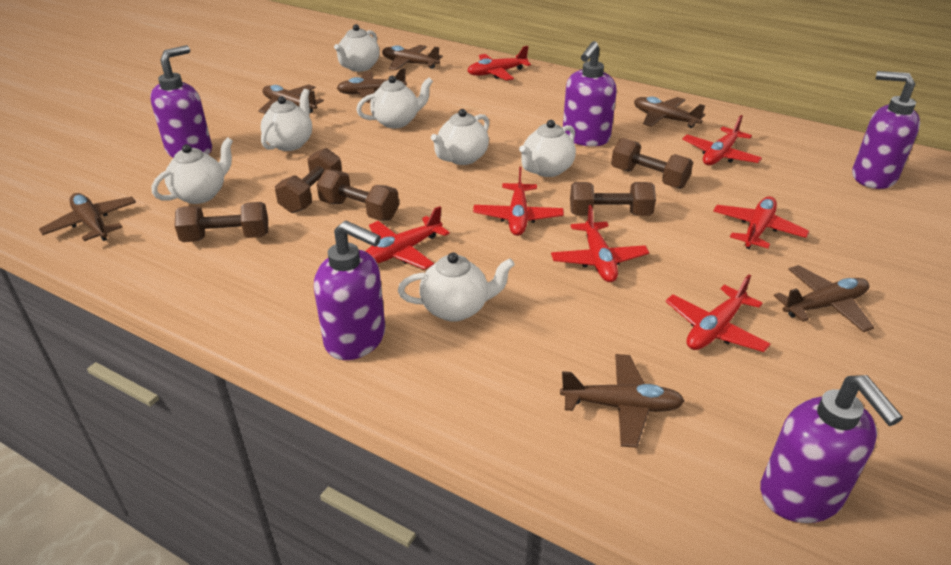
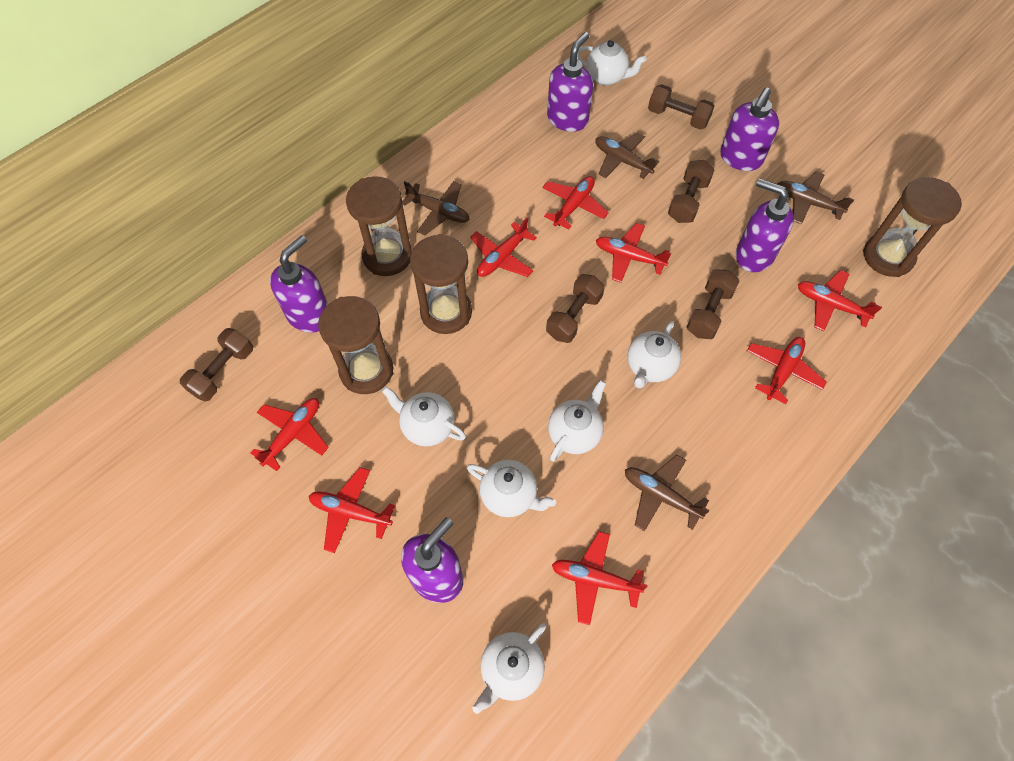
brown hourglass: none = 0 -> [318,296,393,394] [346,176,412,276] [410,234,472,334] [863,177,962,277] = 4
brown plane: [39,193,136,241] [258,85,324,114] [337,68,407,103] [382,45,443,70] [560,354,685,448] [634,96,705,128] [774,265,875,332] = 7 -> [402,181,470,235] [595,133,659,179] [625,455,710,532] [777,171,854,225] = 4
red plane: [365,206,450,270] [467,46,531,81] [473,167,564,236] [551,205,649,282] [665,274,771,352] [682,115,762,165] [713,196,809,249] = 7 -> [250,398,329,471] [309,467,395,553] [470,218,537,277] [542,176,609,229] [552,531,648,625] [596,223,671,283] [747,337,826,404] [798,270,882,331] = 8
white teapot: [152,137,233,204] [261,89,312,151] [334,24,379,72] [356,76,433,128] [398,252,515,322] [431,109,489,165] [519,120,576,177] = 7 -> [382,386,466,446] [467,460,556,517] [473,623,546,714] [548,380,606,462] [577,40,647,85] [627,321,681,388] = 6

